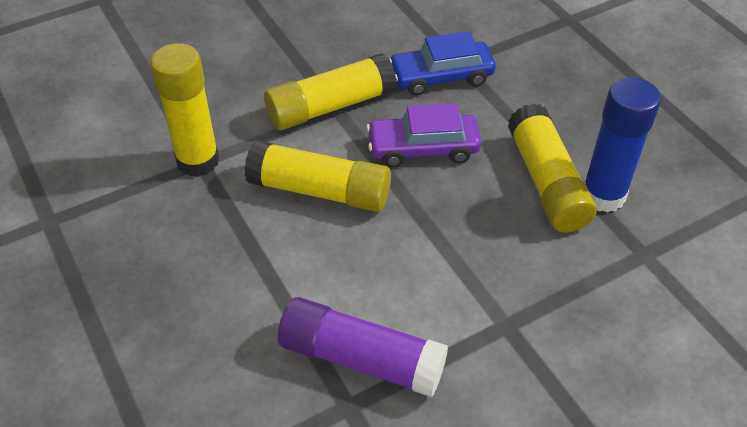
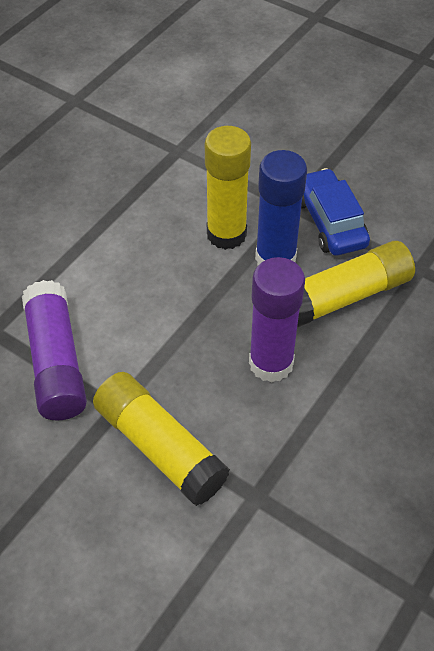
purple car: [366,103,481,167] = 1 -> none = 0
purple glue stick: [277,297,448,397] = 1 -> [22,280,87,420] [249,257,305,383] = 2
yellow glue stick: [150,43,220,177] [245,140,391,212] [264,53,397,130] [508,103,597,232] = 4 -> [93,372,230,506] [205,126,251,250] [297,241,415,328] = 3

